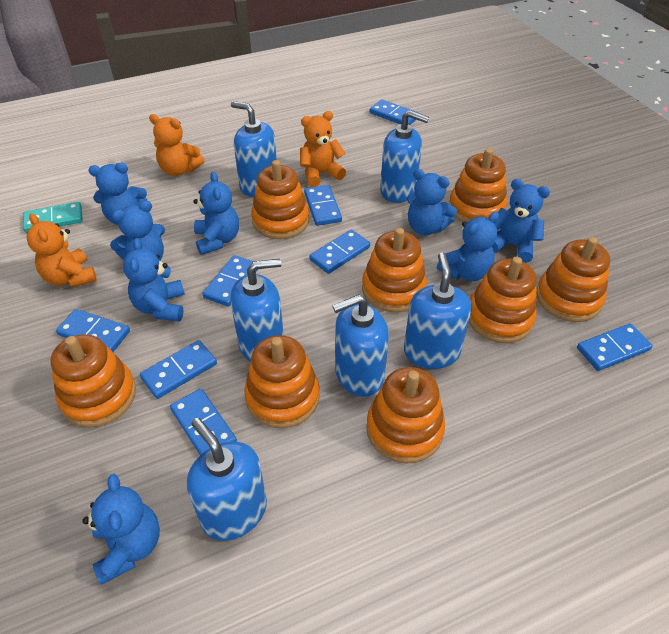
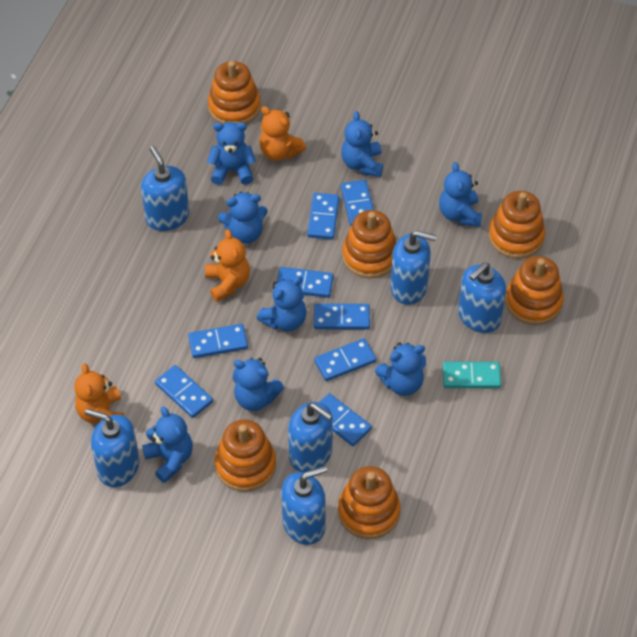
orange stacking toy: [51,334,136,427] [244,335,320,428] [251,160,309,239] [362,228,427,312] [366,367,445,464] [449,148,507,222] [469,257,537,343] [536,237,610,322] = 8 -> [208,61,261,124] [215,419,276,492] [338,466,400,539] [342,210,397,278] [489,191,545,259] [505,256,564,325] = 6

